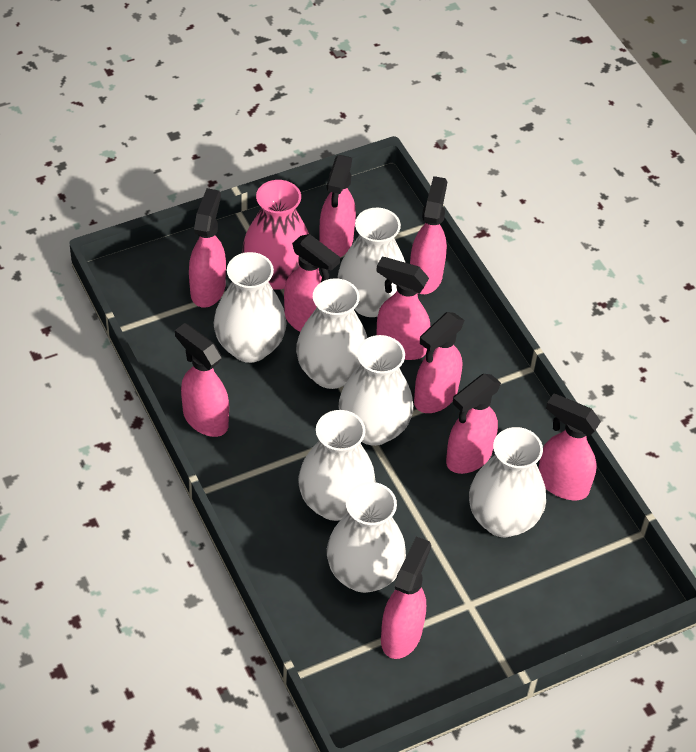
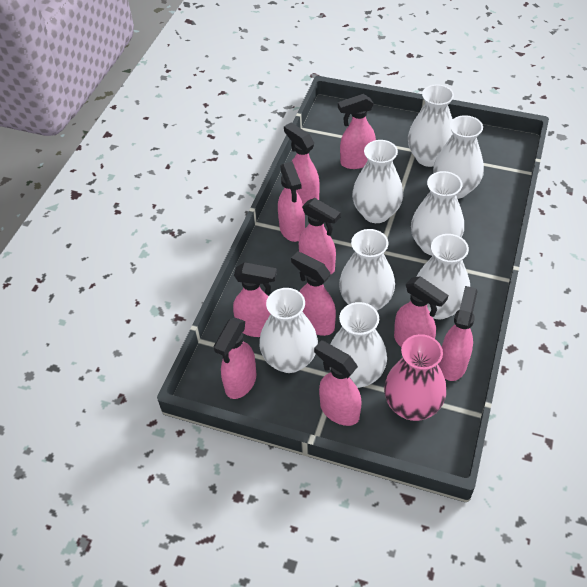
white vase: [214,252,286,363] [296,278,368,389] [298,410,376,521] [327,482,406,593] [338,208,406,317] [339,335,413,446] [469,427,546,537] = 7 -> [259,288,318,373] [330,302,387,388] [339,229,395,310] [352,140,403,223] [408,84,454,167] [411,171,464,256] [417,234,470,319] [433,115,484,199] = 8

